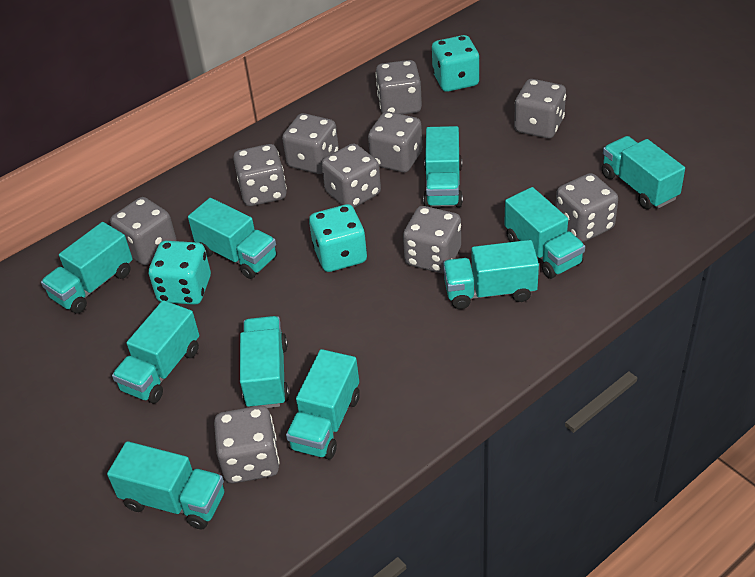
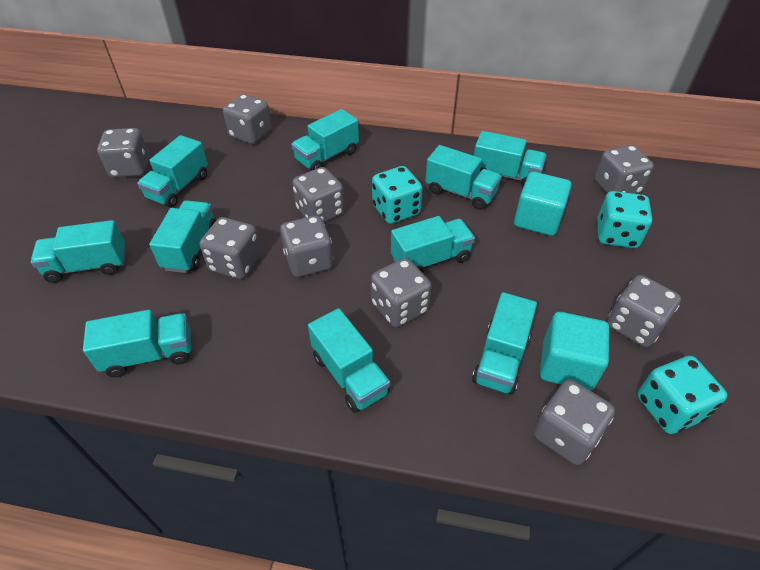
grey dice: [110,197,177,265] [214,406,280,484] [233,144,287,206] [282,113,339,174] [321,143,381,208] [368,111,422,172] [375,60,422,114] [403,206,461,273] [514,79,566,139] [556,173,618,242] = 10 -> [97,128,149,178] [200,217,261,279] [223,94,272,144] [280,215,333,277] [292,167,345,222] [371,258,432,327] [534,380,615,465] [594,145,654,194] [607,275,681,347] = 9
turquoise cube: none = 0 -> [514,172,572,236] [540,312,609,391] = 2

